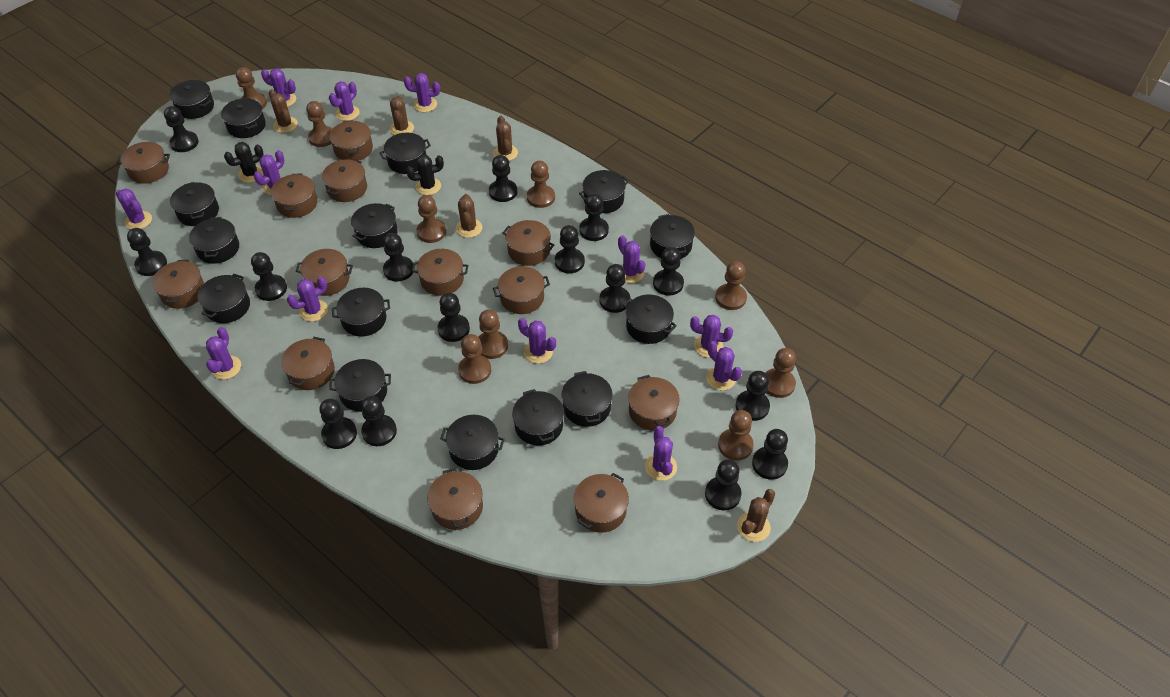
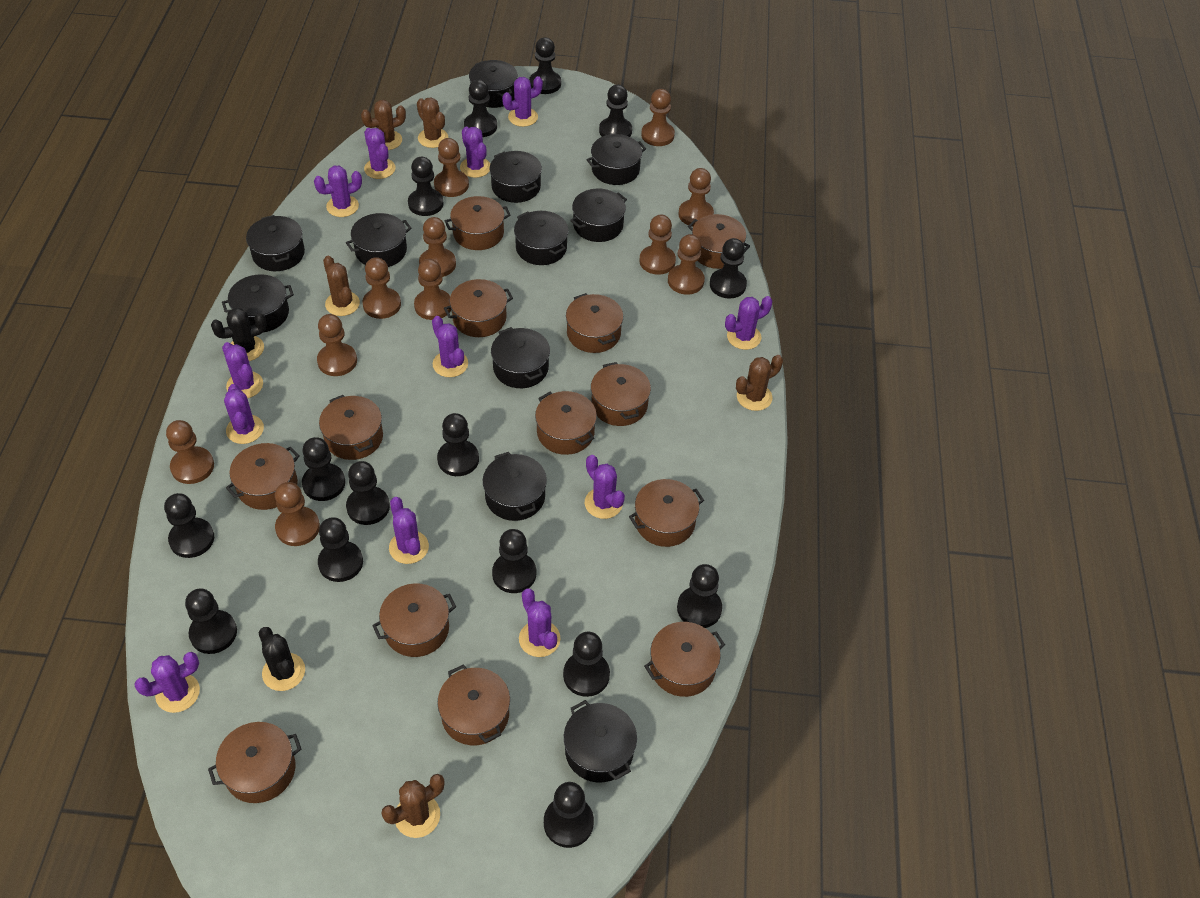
black pot: [169,80,214,119] [170,182,219,226] [189,217,239,264] [198,274,250,323] [221,98,266,138] [329,359,391,412] [332,288,390,337] [351,203,398,248] [380,133,431,174] [440,415,505,470] [512,389,564,446] [562,371,613,427] [579,170,629,213] [623,295,677,344] [650,214,695,259] = 15 -> [222,274,294,332] [246,215,305,271] [346,213,412,267] [469,60,518,108] [483,452,547,521] [489,151,542,203] [491,327,550,388] [514,211,569,265] [564,700,637,783] [570,189,627,242] [586,134,646,185] = 11
brown pawn: [236,67,267,109] [306,101,333,147] [416,195,446,243] [458,334,491,384] [479,309,508,359] [527,161,555,208] [715,261,747,310] [718,410,754,461] [766,348,796,398] = 9 -> [166,420,214,484] [275,482,320,546] [317,314,357,376] [363,257,401,319] [414,259,452,320] [419,217,456,277] [434,138,469,197] [639,215,676,275] [641,89,675,146] [668,234,705,294] [678,168,714,227] = 11

